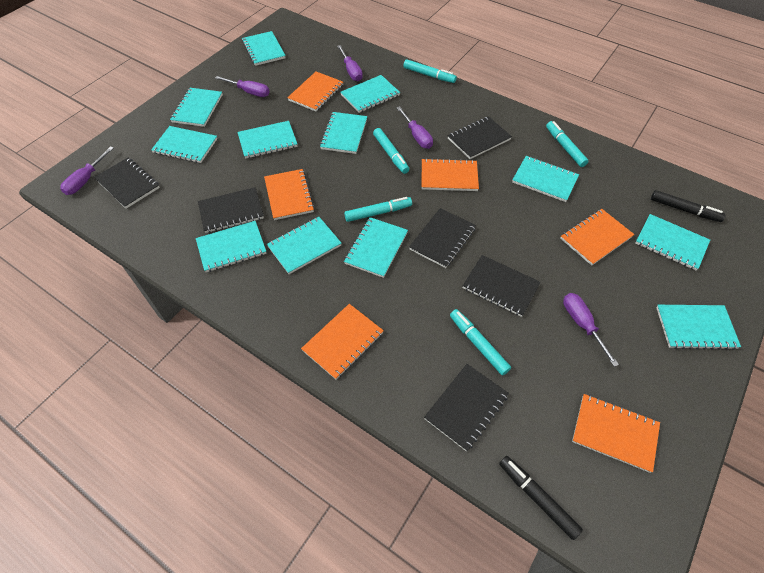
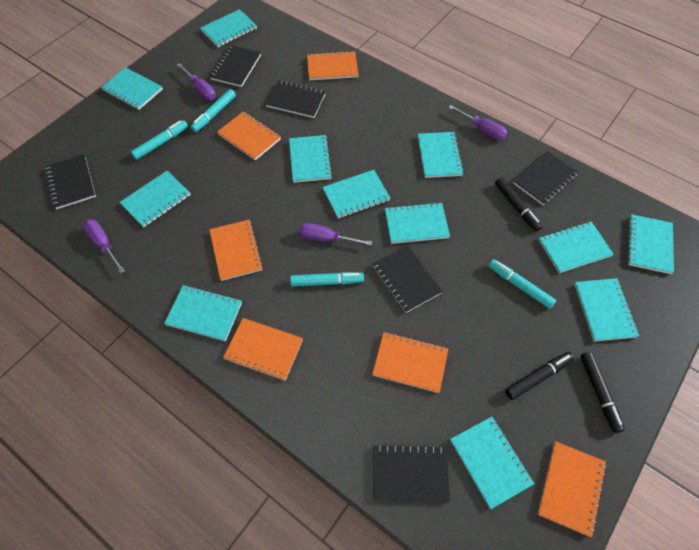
black marker: [499,456,583,540] [651,190,726,222] = 2 -> [495,177,543,232] [505,352,574,400] [580,352,625,433] = 3
purple screwdriver: [60,146,114,195] [215,76,270,97] [337,45,363,81] [396,106,433,149] [563,293,619,367] = 5 -> [83,219,125,273] [177,63,216,100] [299,223,372,246] [448,105,507,140] = 4
turquoise marker: [344,197,412,222] [373,128,409,174] [403,59,457,83] [450,309,511,375] [546,121,589,167] = 5 -> [131,120,188,160] [190,89,236,132] [290,272,364,287] [489,259,556,309] = 4

